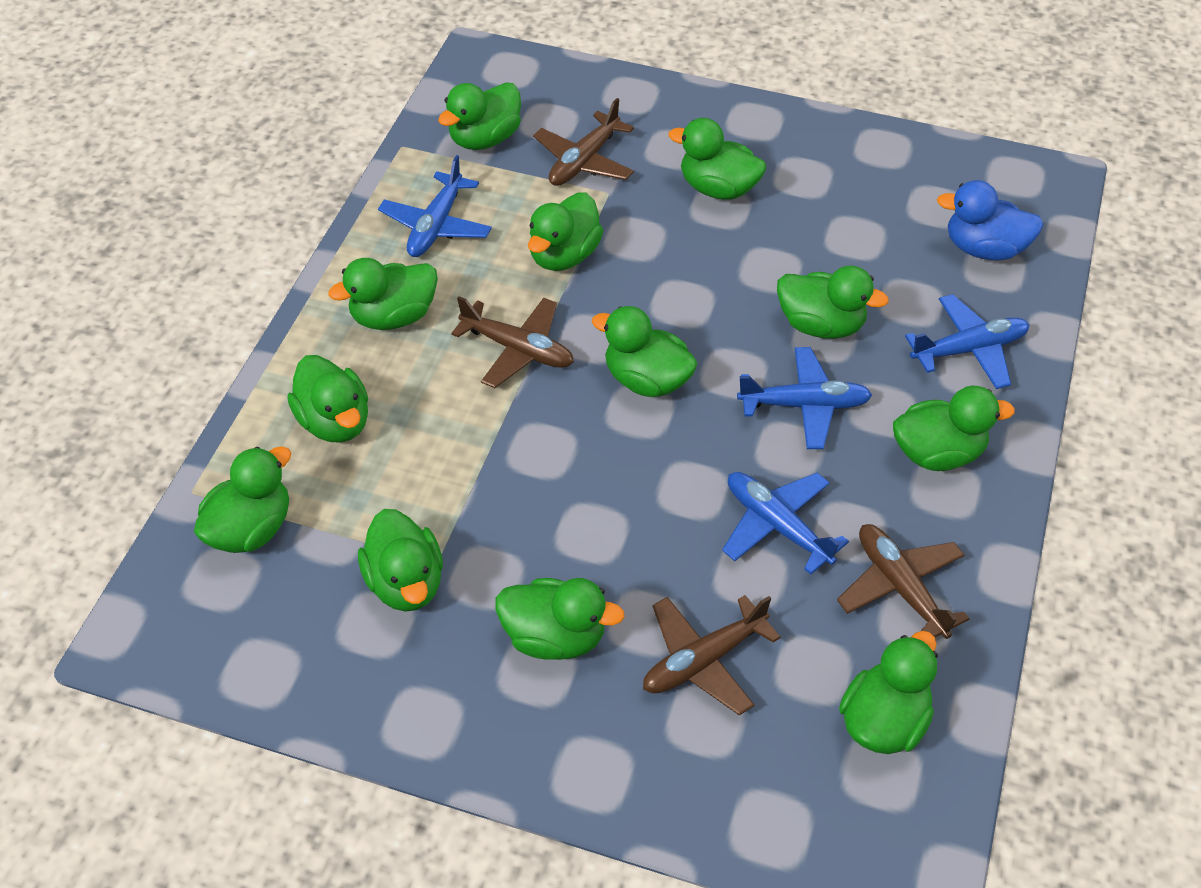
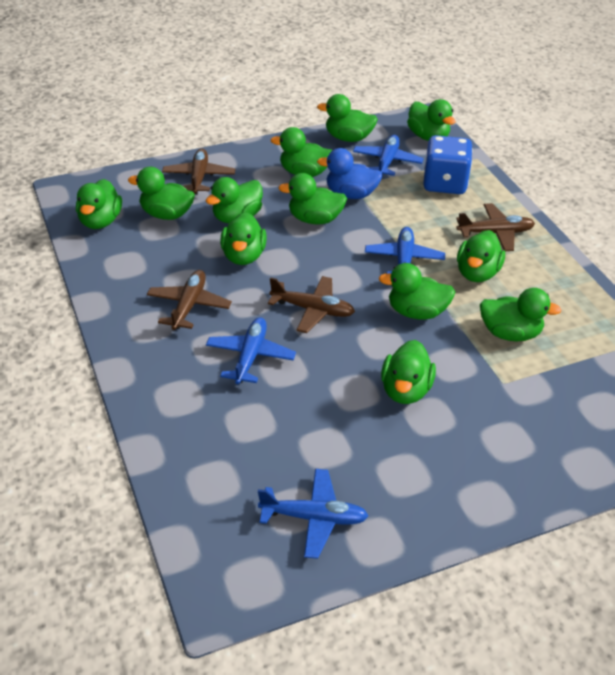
blue dice: none = 0 -> [423,135,473,194] = 1

